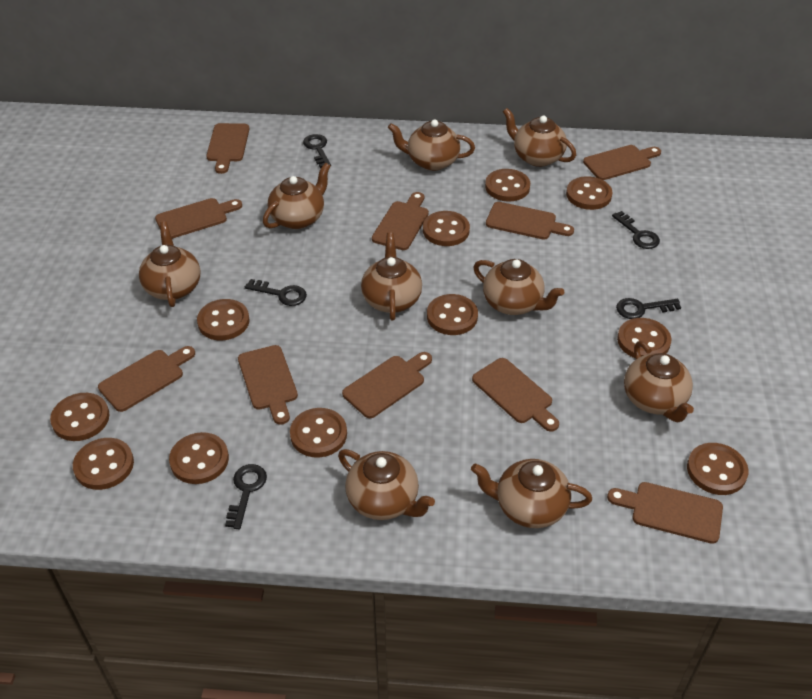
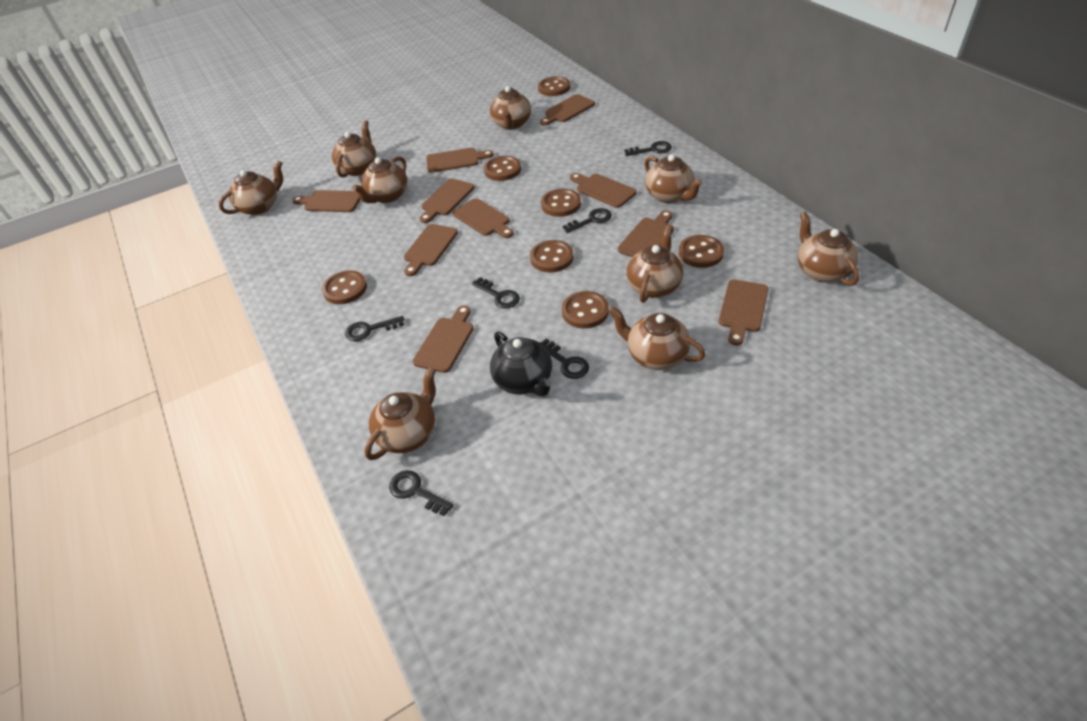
black key: [225,464,267,529] [245,279,307,306] [303,134,331,168] [612,211,660,249] [616,298,681,319] = 5 -> [345,316,404,341] [389,470,454,516] [472,277,520,309] [539,338,589,379] [562,208,612,233] [624,141,672,156] = 6
black teapot: none = 0 -> [490,331,552,396] = 1
brown button: [50,393,109,441] [73,438,134,490] [169,432,229,484] [197,299,250,340] [290,408,347,458] [423,211,470,246] [427,294,478,335] [485,169,530,201] [566,176,613,210] [617,318,671,358] [687,443,749,495] = 11 -> [322,271,367,304] [484,156,521,181] [530,240,574,272] [538,76,570,96] [541,189,581,217] [562,291,609,328] [679,235,724,268] = 7

